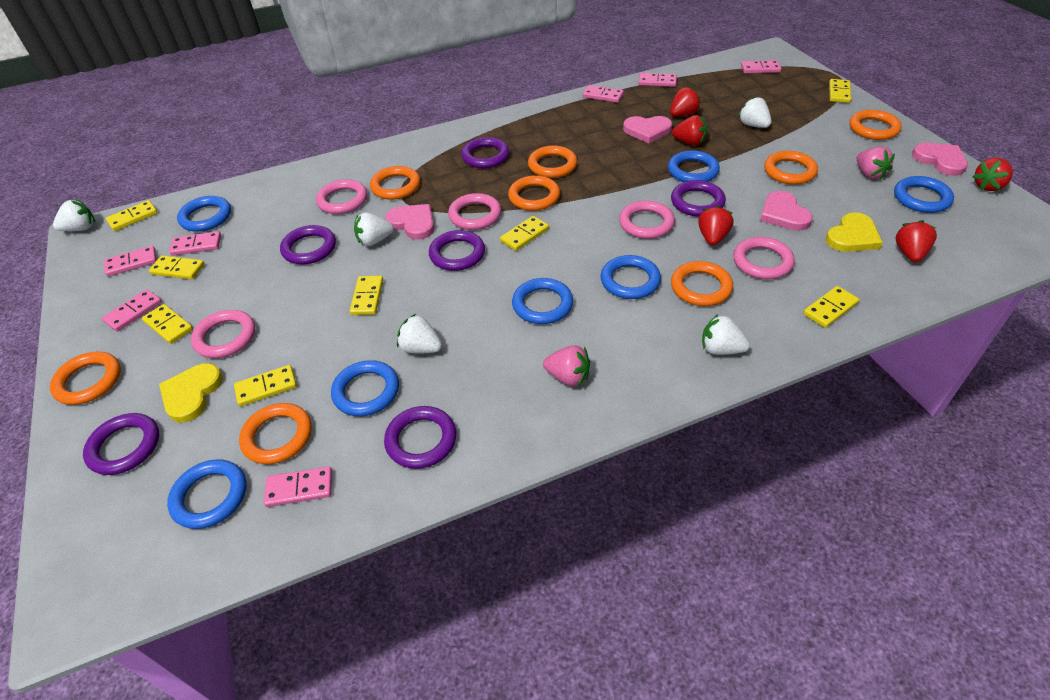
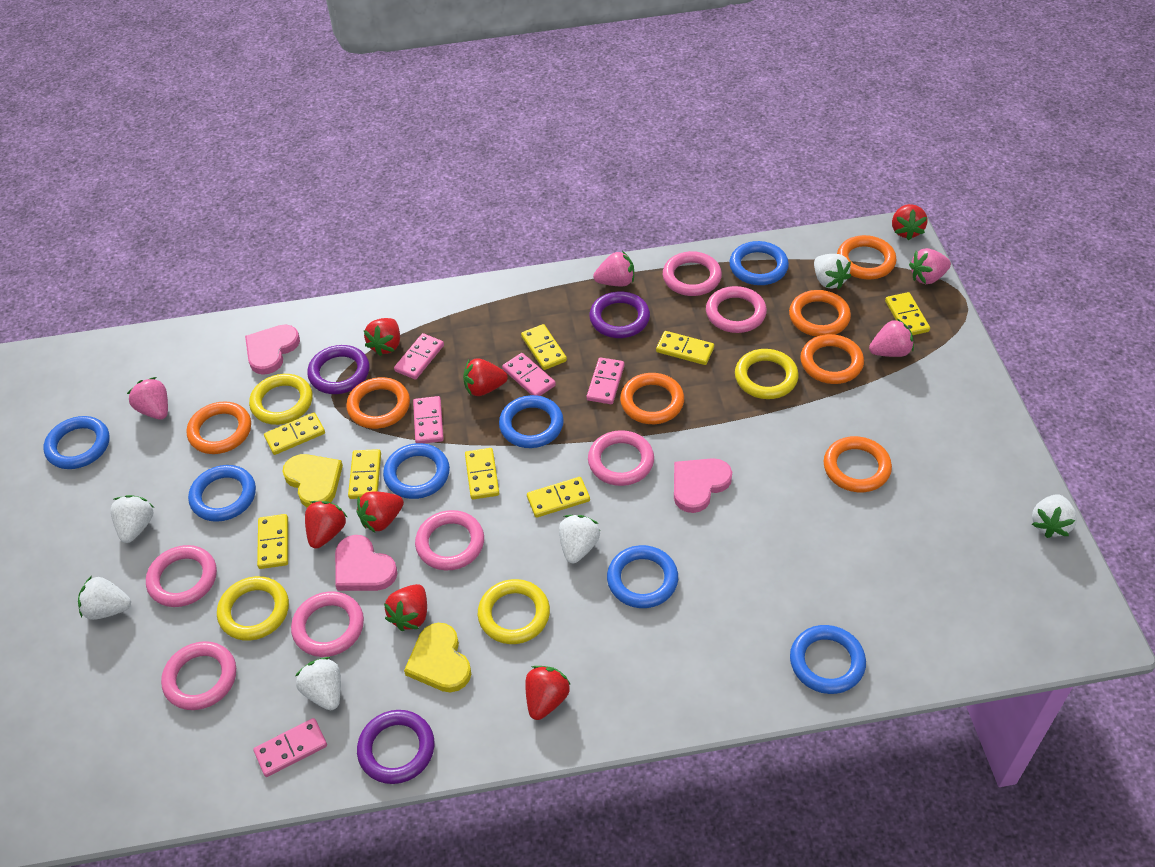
orange ring: [50,352,121,405] [239,403,312,464] [370,166,420,200] [508,176,560,211] [528,146,577,178] [671,261,733,306] [764,151,818,185] [850,110,902,140] = 8 -> [187,401,251,454] [346,377,410,429] [620,373,684,424] [789,290,851,337] [800,334,864,384] [824,436,892,492] [837,235,896,279] = 7
pink domino: [102,289,162,332] [104,246,157,277] [169,231,221,256] [264,466,332,507] [583,85,624,103] [639,73,677,87] [741,60,782,73] = 7 -> [253,718,327,777] [394,333,444,380] [413,396,444,444] [502,353,556,396] [587,357,625,404] = 5
pink heart: [385,204,434,239] [623,116,672,143] [760,191,813,231] [912,143,968,176] = 4 -> [245,324,300,375] [335,535,398,591] [674,458,732,513] = 3
pink ring: [191,310,255,358] [316,179,367,214] [448,193,501,230] [619,201,675,239] [733,237,795,280] = 5 -> [146,545,217,607] [161,641,236,710] [291,591,364,657] [415,510,484,570] [588,430,654,486] [663,251,722,296] [706,286,767,333] = 7
pink strawberry: [543,345,590,386] [857,147,895,180] = 2 -> [127,377,168,419] [593,251,634,287] [869,319,914,357] [909,248,951,284] = 4
purple ring: [83,413,159,475] [280,225,336,265] [384,406,456,469] [429,230,485,271] [461,137,509,168] [671,180,726,217] = 6 -> [307,345,369,394] [357,710,435,784] [589,292,650,338] = 3
red strawberry: [670,87,701,117] [672,115,707,146] [698,206,734,245] [896,220,937,262] [972,158,1013,191] = 5 -> [305,501,348,549] [356,491,404,532] [364,318,400,356] [384,584,427,631] [463,359,508,396] [525,666,571,720] [892,204,928,240] = 7
white strawberry: [53,199,95,231] [354,212,394,246] [397,314,442,353] [702,314,750,355] [738,96,771,128] = 5 -> [78,576,131,620] [111,495,154,543] [295,657,341,710] [559,515,600,563] [814,254,851,289] [1032,494,1077,538] = 6
yellow ring: none = 0 -> [217,576,289,641] [249,374,313,425] [478,579,550,644] [735,349,799,399] = 4

